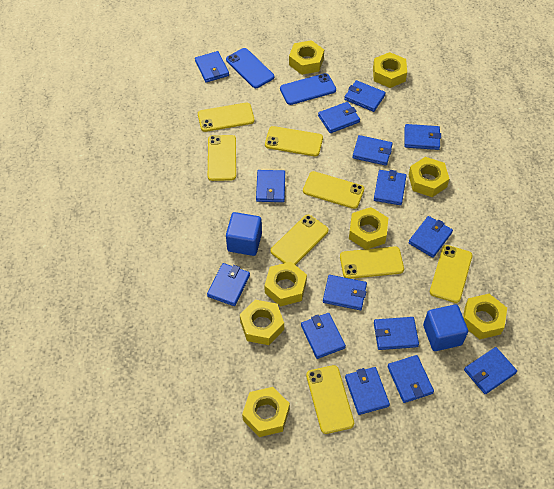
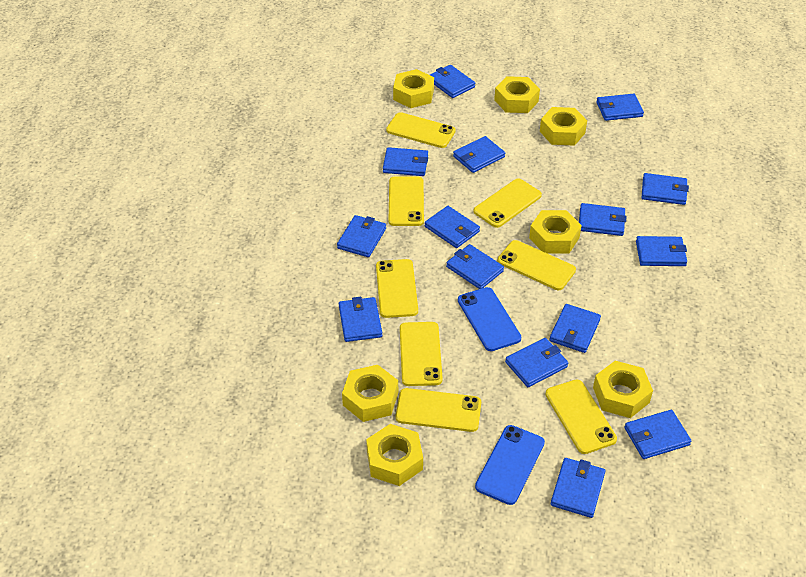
blue cube: [226,212,262,256] [423,304,468,351] = 2 -> none = 0
yellow nut: [240,300,284,345] [242,387,290,437] [264,262,307,306] [289,40,324,75] [349,207,388,249] [373,52,407,88] [409,157,449,197] [463,294,507,340] = 8 -> [342,365,398,422] [366,424,423,486] [393,69,434,108] [494,76,540,113] [529,210,582,254] [540,107,587,146] [593,361,653,418] = 7

